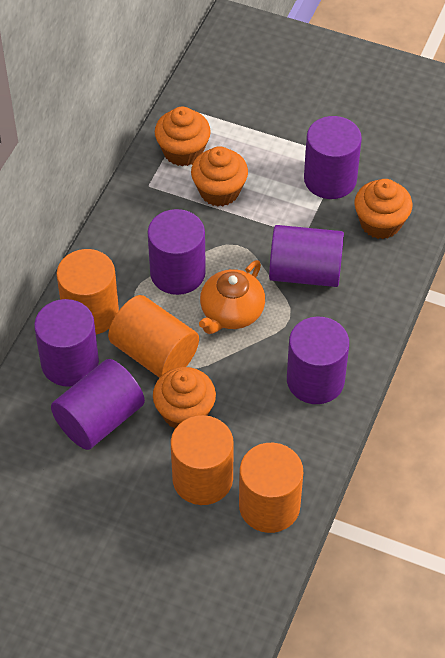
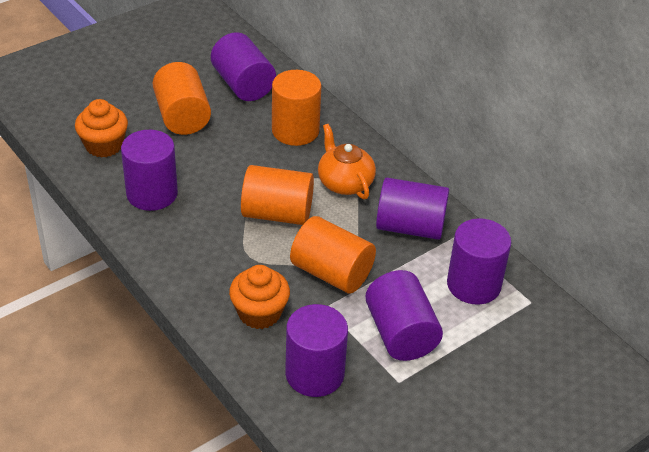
orange cupcake: [153,367,216,429] [155,107,211,166] [191,146,248,207] [354,179,412,239] = 4 -> [75,99,128,158] [229,265,290,329] = 2

